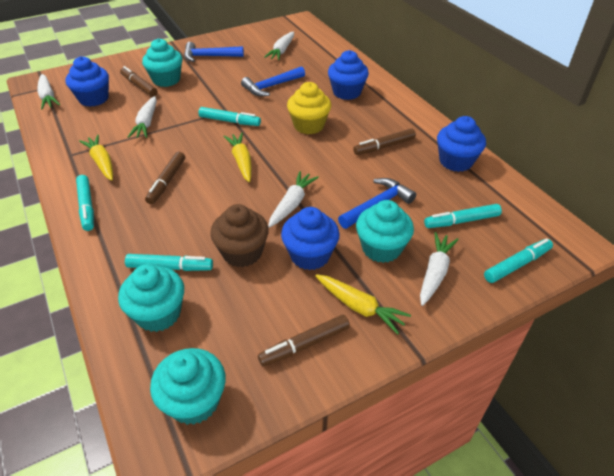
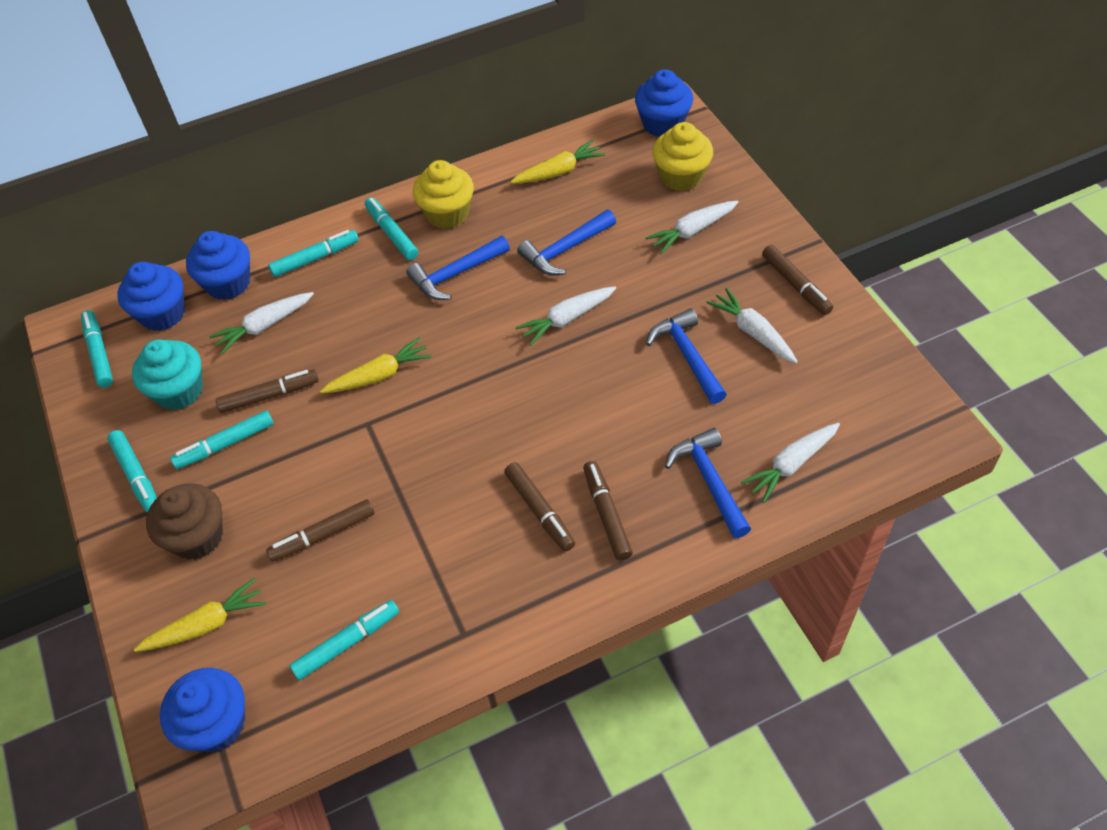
blue hammer: [184,42,244,62] [241,66,305,96] [338,178,416,229] = 3 -> [406,235,510,300] [517,210,616,275] [646,308,727,404] [665,428,751,538] = 4
brown marker: [120,66,158,97] [145,152,185,204] [258,315,350,366] [353,128,416,155] = 4 -> [216,369,319,413] [266,499,375,562] [504,462,575,552] [583,461,633,561] [762,245,833,315] = 5
turquoise cupcake: [118,264,184,332] [142,38,182,87] [150,348,226,425] [356,200,414,263] = 4 -> [132,339,203,410] = 1
turquoise marker: [76,175,94,231] [125,254,213,271] [198,107,261,126] [424,204,502,228] [484,239,553,283] = 5 -> [81,310,113,388] [107,430,157,513] [170,410,274,469] [268,230,359,277] [289,600,399,680] [365,197,418,260] = 6
yellow cupcake: [287,82,331,134] = 1 -> [413,160,474,229] [652,122,713,191] = 2

